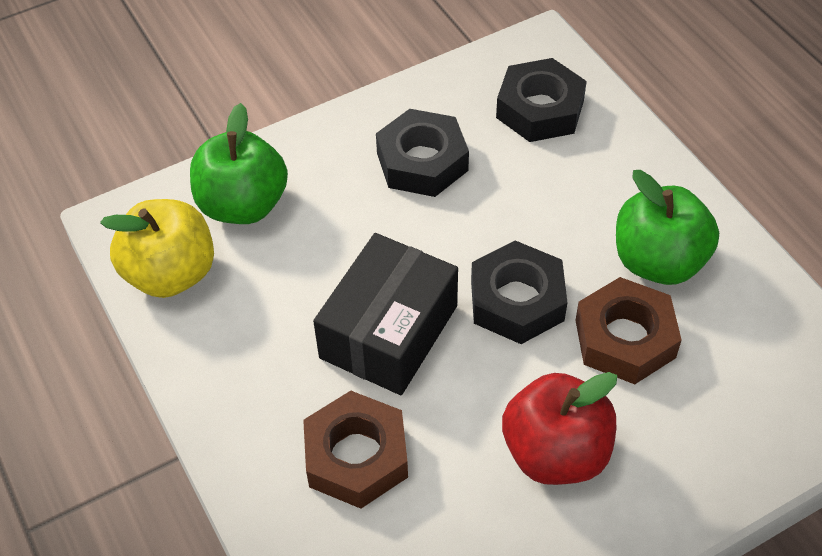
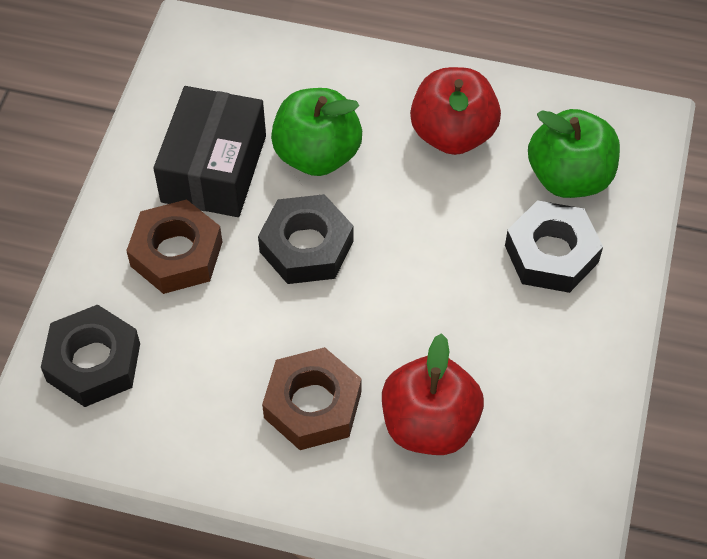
red apple: [502,372,617,485] = 1 -> [382,333,484,455] [410,67,501,155] = 2
yellow apple: [100,199,214,298] = 1 -> none = 0

